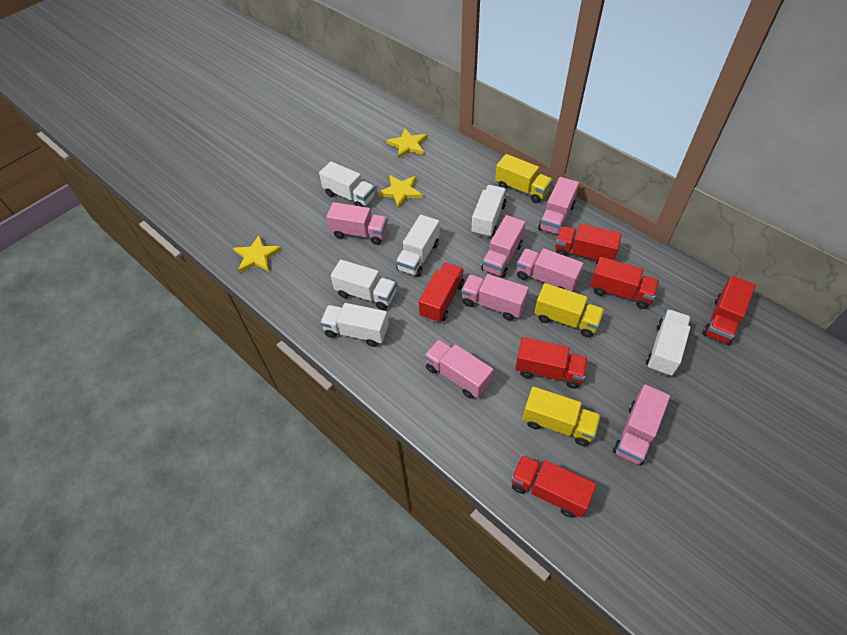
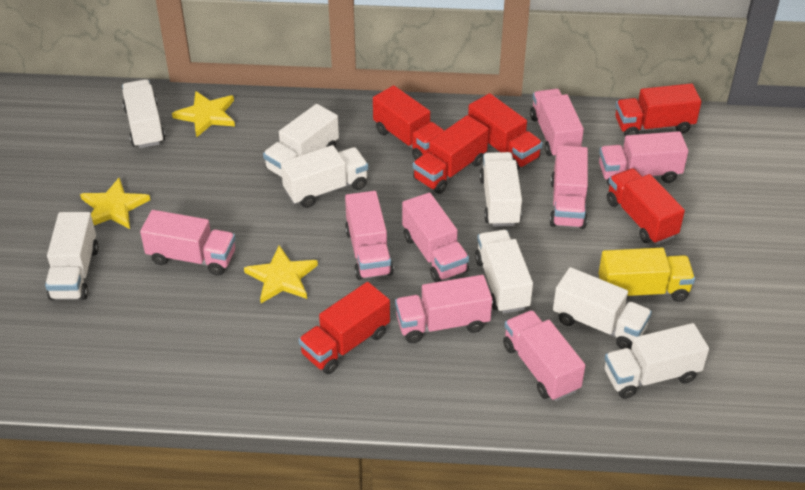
pink truck: [326,202,388,245] [424,340,494,399] [461,274,529,320] [481,215,526,278] [516,248,584,292] [538,177,579,235] [613,384,670,466] = 7 -> [140,210,236,276] [345,191,394,280] [395,275,492,343] [402,192,469,282] [503,310,586,401] [530,89,584,157] [549,145,588,229] [599,131,688,186] = 8
white truck: [319,161,375,207] [320,303,389,347] [331,260,397,310] [396,215,440,277] [471,185,506,237] [646,309,691,376] = 6 -> [45,212,99,300] [122,79,165,148] [263,104,339,177] [281,145,368,208] [475,230,533,313] [479,152,522,227] [553,267,652,349] [605,323,709,399] = 8
yellow truck: [495,154,553,203] [522,386,601,446] [534,283,605,338] = 3 -> [598,248,695,302] = 1

